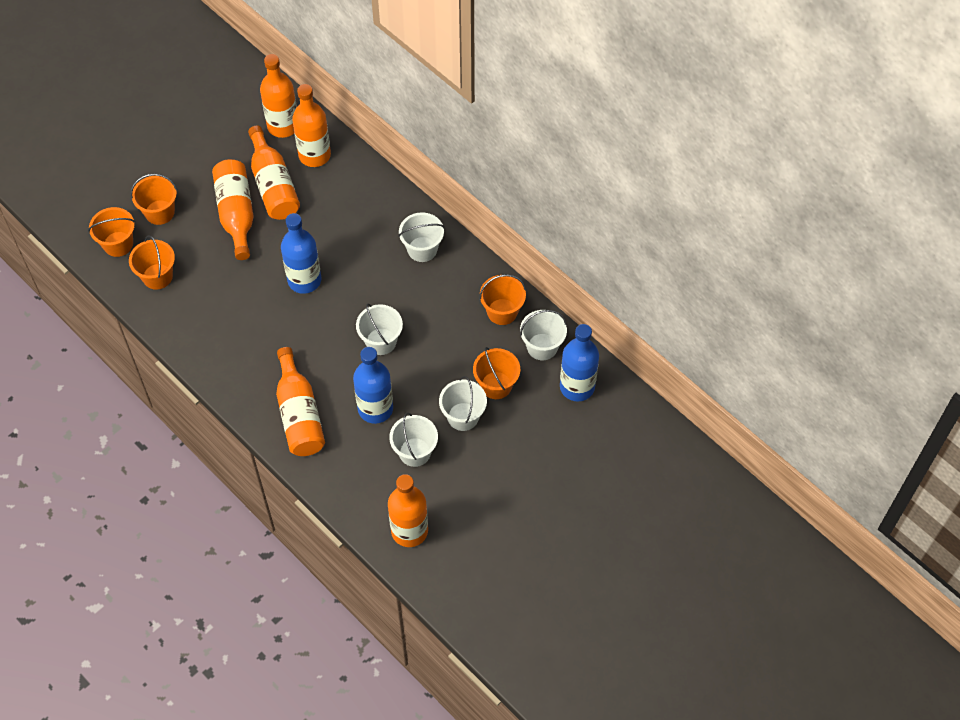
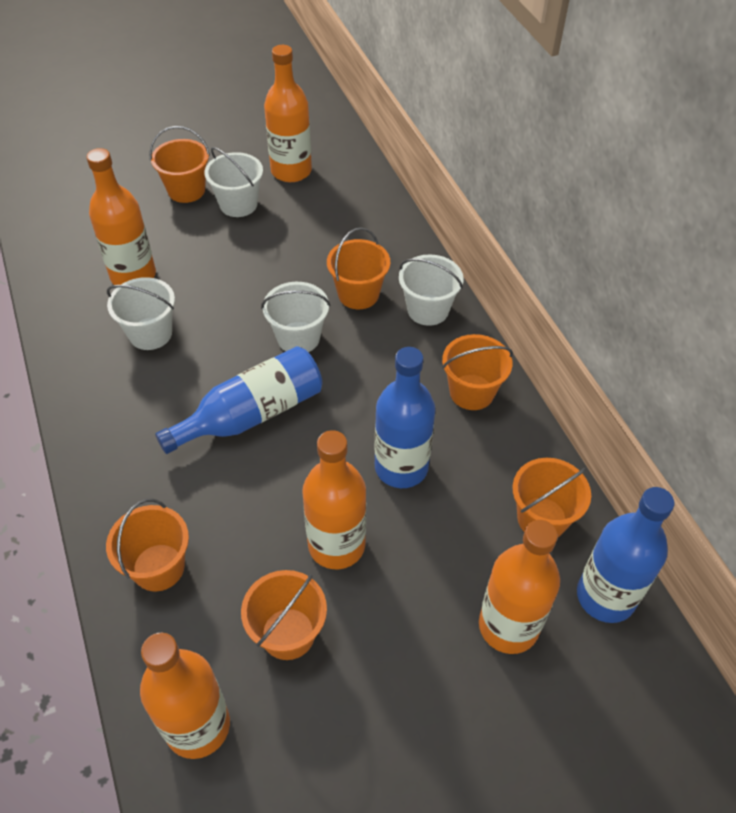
orange bottle: [212,159,254,260] [248,126,300,220] [260,54,297,138] [276,347,325,456] [292,84,331,167] [388,474,428,547] = 6 -> [86,148,156,285] [140,633,230,759] [264,45,312,182] [302,430,366,569] [479,520,560,654] = 5
orange bucket: [88,207,135,257] [129,235,175,290] [130,174,177,225] [473,347,520,399] [479,274,526,325] = 5 -> [106,499,189,591] [149,126,210,203] [241,570,327,660] [327,227,390,309] [442,334,513,410] [513,458,591,537] = 6
white bucket: [356,304,403,355] [389,413,438,467] [398,212,444,262] [439,376,487,431] [520,310,567,360] = 5 -> [107,277,175,350] [204,147,263,217] [261,282,330,352] [399,254,464,326] = 4

